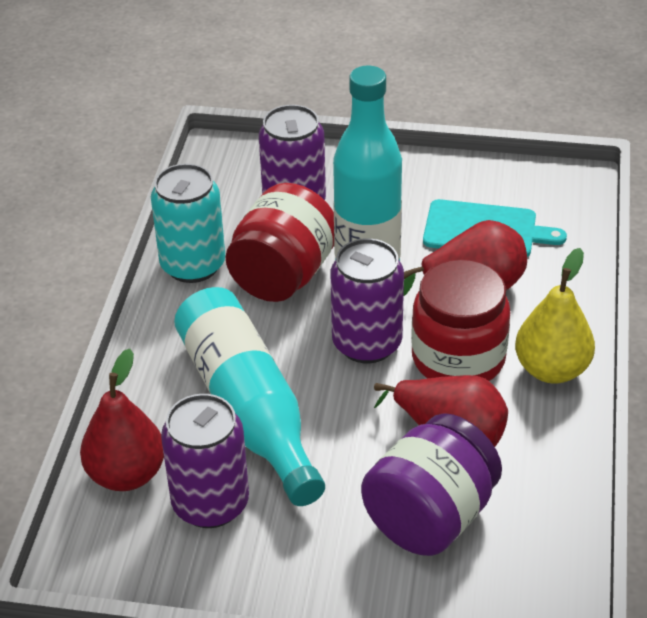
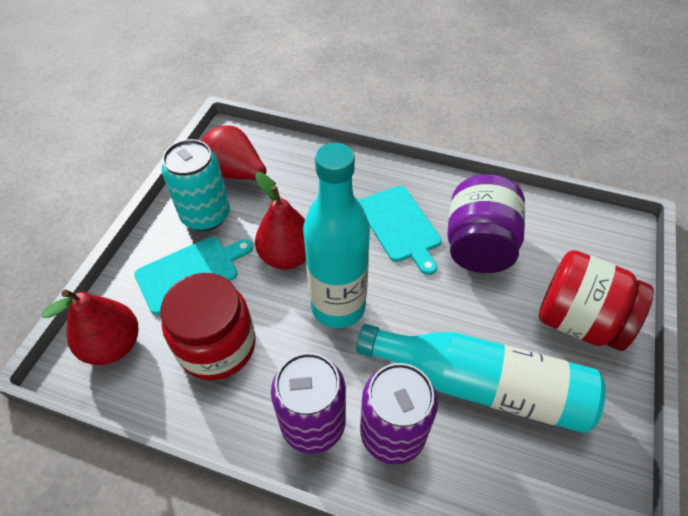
purple can: [161,394,249,528] [259,105,326,200] [331,238,404,363] = 3 -> [271,353,346,454] [360,363,438,464] = 2
turquoise cutting board: [423,199,567,257] = 1 -> [134,236,253,315] [359,186,442,275] = 2
yellow pear: [515,248,595,384] = 1 -> none = 0

